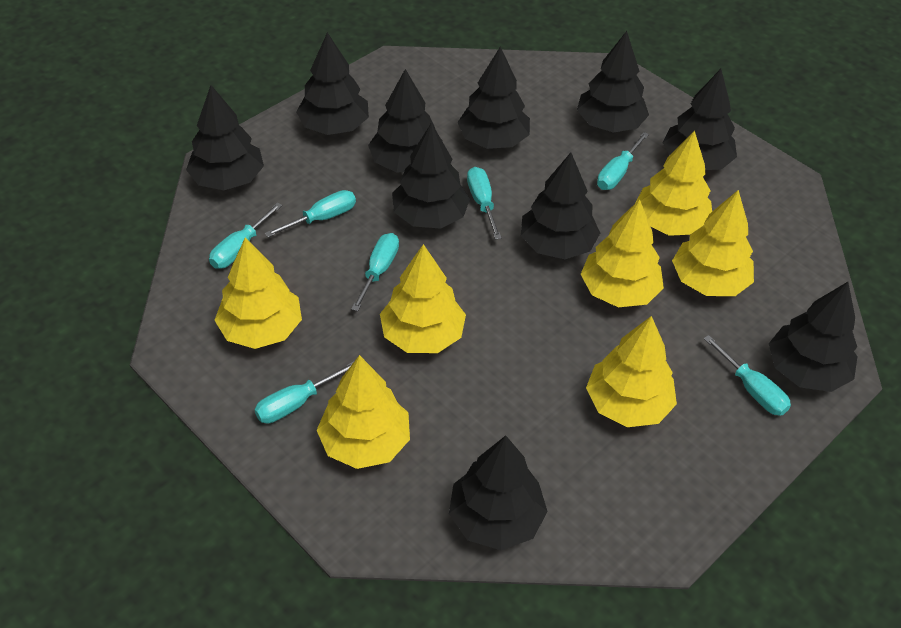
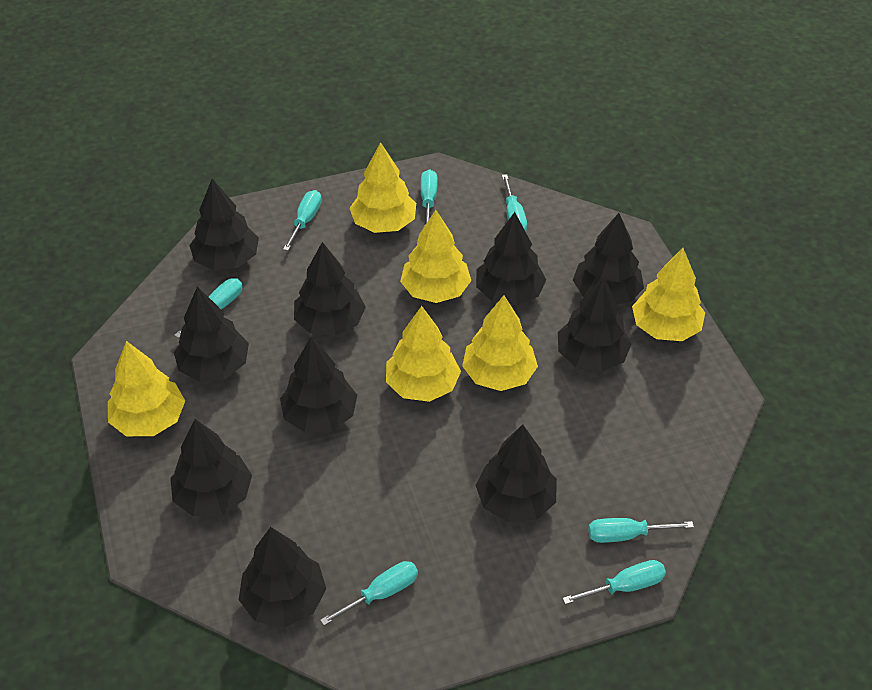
yellow tree: [215,237,302,349] [317,355,410,469] [380,244,466,353] [581,199,664,307] [586,316,677,427] [636,130,712,236] [672,190,754,296] = 7 -> [108,341,185,436] [350,142,416,233] [386,306,461,402] [400,210,471,303] [462,295,538,391] [632,248,705,341] = 6

